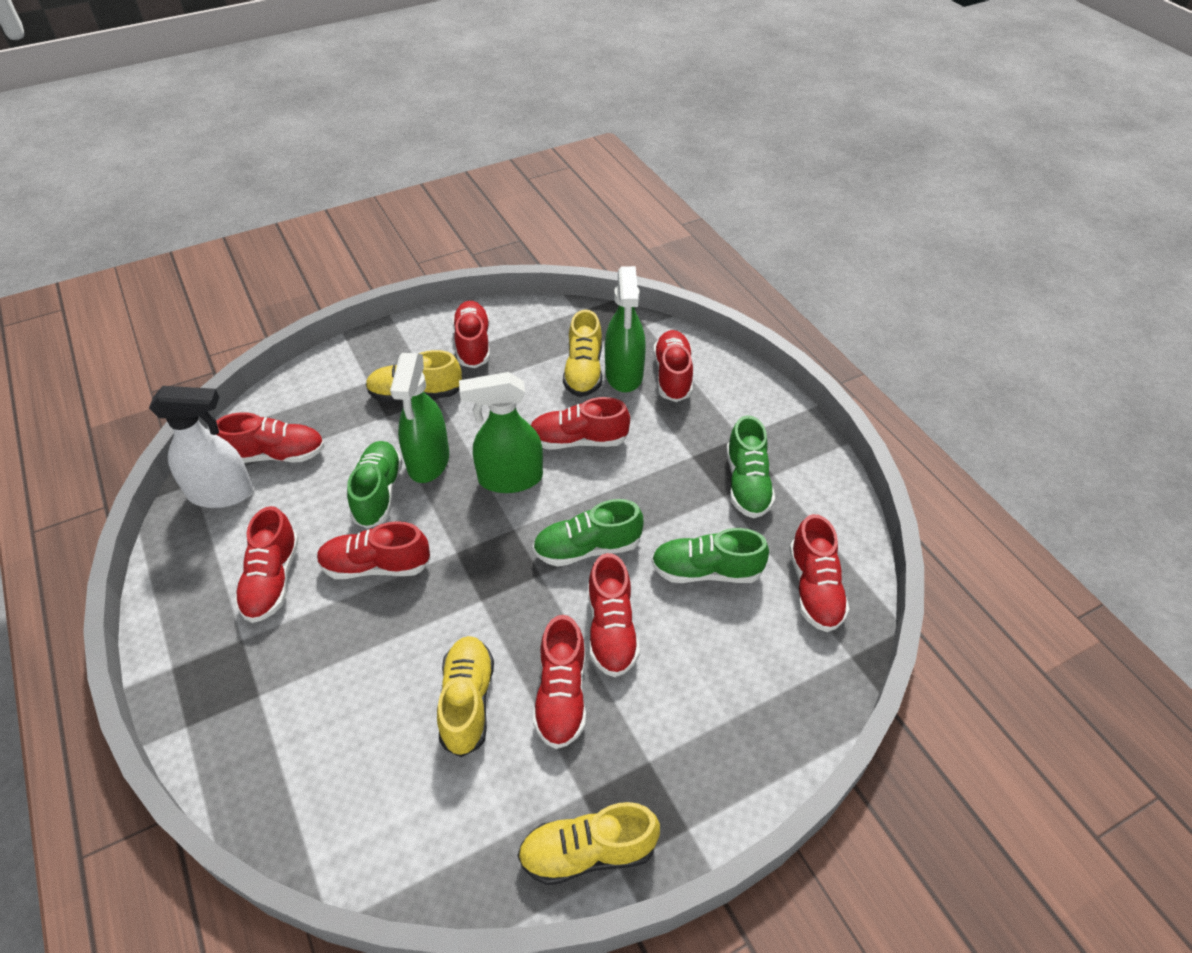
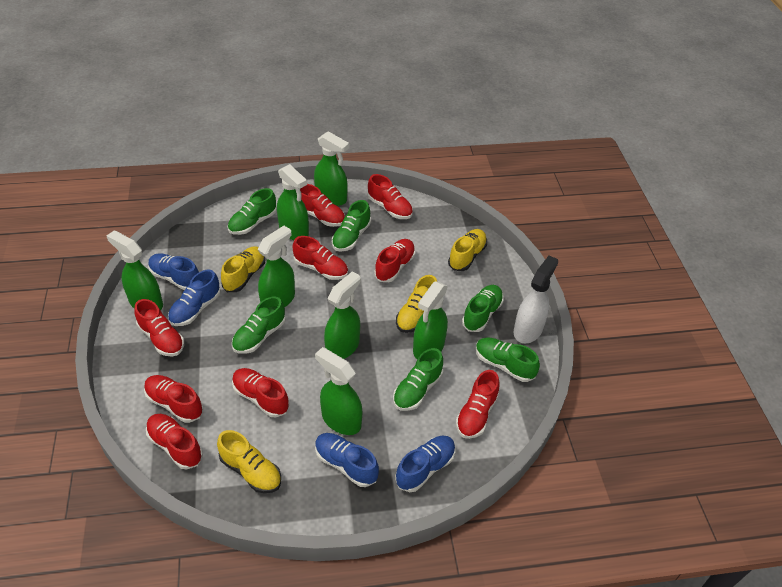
blue shoe: none = 0 -> [148,253,199,290] [168,270,221,326] [315,433,379,487] [395,435,455,492] = 4
green shoe: [347,441,403,529] [533,499,643,567] [651,528,769,583] [726,415,775,518] = 4 -> [228,188,277,235] [232,296,286,354] [332,200,371,251] [393,348,443,411] [462,285,504,332] [476,337,540,382] = 6
green spray bottle: [390,353,449,483] [459,372,543,493] [605,266,646,392] = 3 -> [107,231,163,310] [258,226,295,308] [277,164,309,240] [314,131,349,206] [315,347,362,435] [324,271,361,359] [413,281,448,360] = 7

